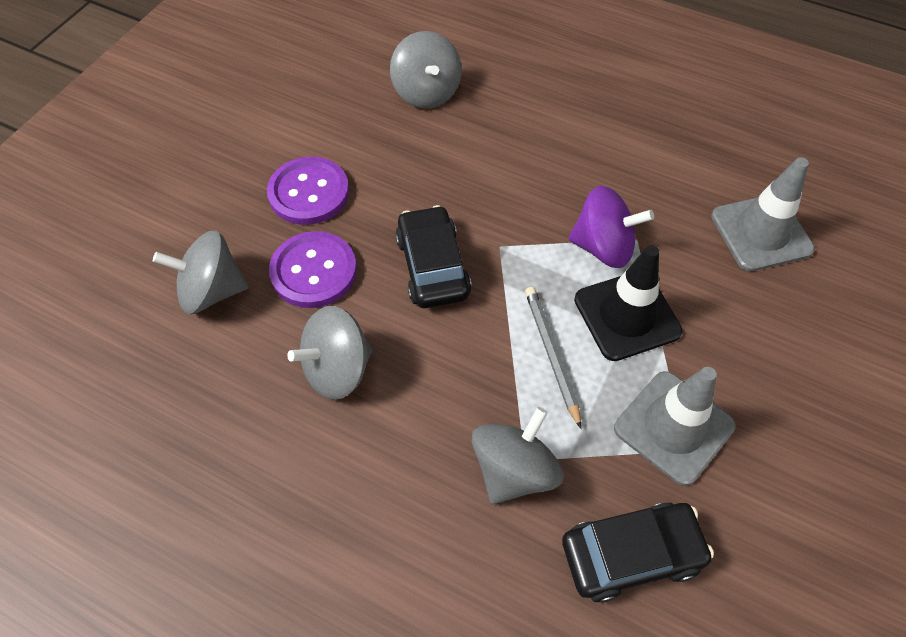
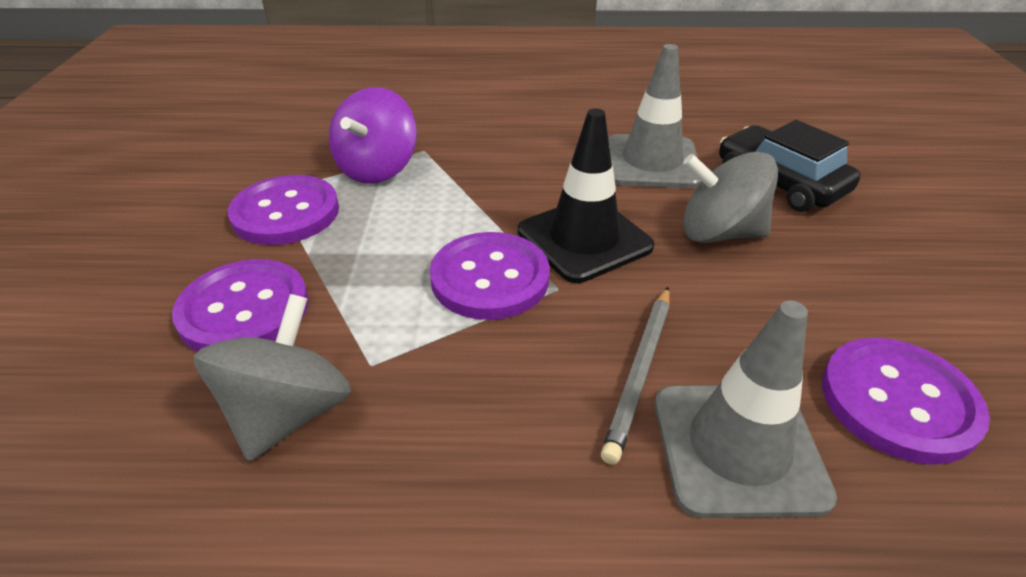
black car: [395,205,472,308] [562,503,714,603] = 2 -> [719,120,861,212] = 1
grey spinning top: [153,231,249,314] [287,306,373,400] [390,31,462,108] [472,407,563,504] = 4 -> [194,294,351,461] [683,152,778,243] = 2
purple button: [267,157,349,225] [269,231,357,308] = 2 -> [172,259,308,352] [228,175,339,245] [430,232,550,320] [822,338,990,465] = 4

